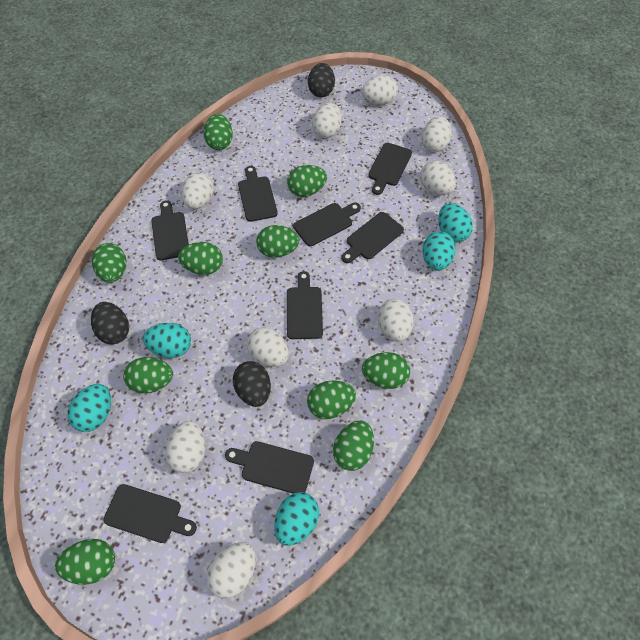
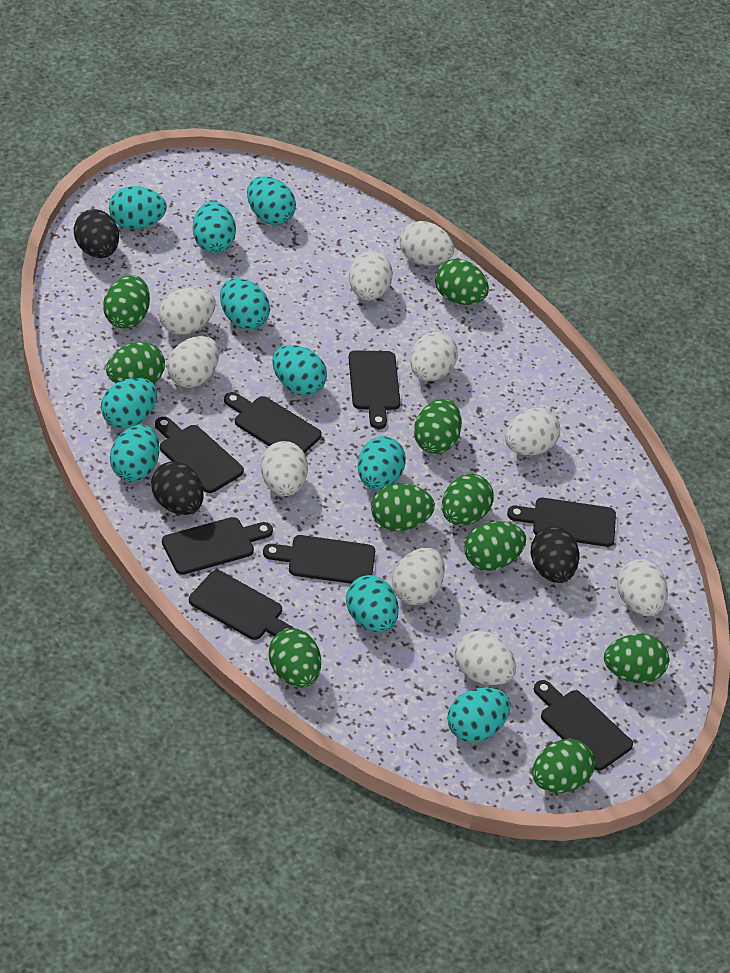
turquoise egg: [67,384,111,432] [143,323,191,358] [274,492,319,546] [422,231,456,271] [438,203,473,242] = 5 -> [101,378,157,429] [109,186,167,229] [110,425,159,482] [193,201,236,253] [220,278,270,330] [247,176,296,225] [272,345,327,396] [346,575,399,632] [357,436,406,490] [447,687,511,742] = 10
white egg: [165,421,205,473] [181,173,214,209] [206,542,256,599] [247,327,289,367] [312,103,342,138] [362,75,398,105] [378,299,413,342] [420,161,456,195] [422,116,452,152] = 9 -> [159,288,215,335] [167,336,219,388] [261,441,308,496] [349,251,393,301] [392,548,445,605] [400,221,454,266] [410,332,458,381] [455,631,516,685] [505,408,560,455] [617,560,668,616] = 10

